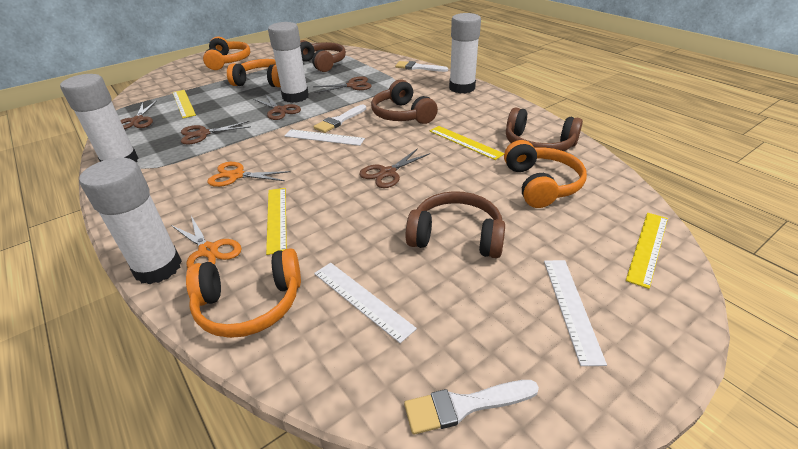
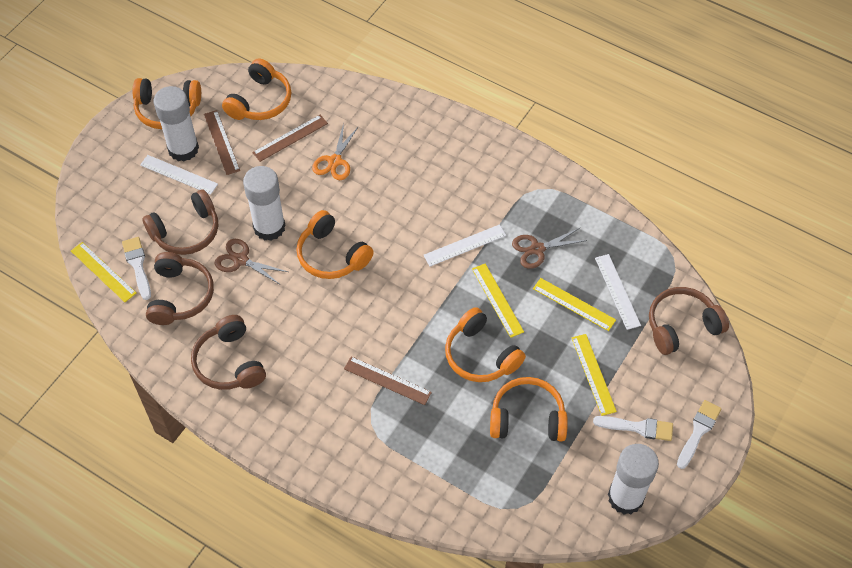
brown ruler: none = 0 -> [204,110,240,175] [252,115,328,162] [344,356,432,405] = 3
brown scissors: [120,100,157,129] [181,121,249,145] [253,95,301,120] [313,76,372,93] [359,148,431,188] = 5 -> [215,239,288,284] [512,228,587,269] = 2
orange headphones: [186,248,301,338] [203,36,250,70] [227,59,281,87] [504,140,587,208] = 4 -> [133,78,201,129] [222,58,291,120] [296,210,374,279] [445,307,526,382] [490,377,568,441] = 5
orange scissors: [171,216,242,269] [207,162,291,187] = 2 -> [312,123,359,180] = 1
white glue stick: [60,74,139,162] [79,158,182,284] [268,22,309,103] [449,13,481,94] = 4 -> [154,86,199,161] [243,166,286,241] [608,444,659,515] = 3

